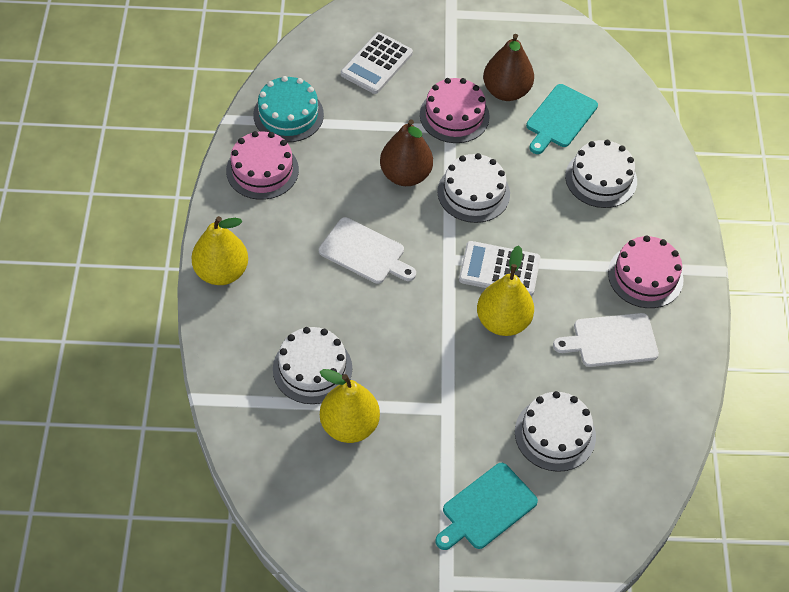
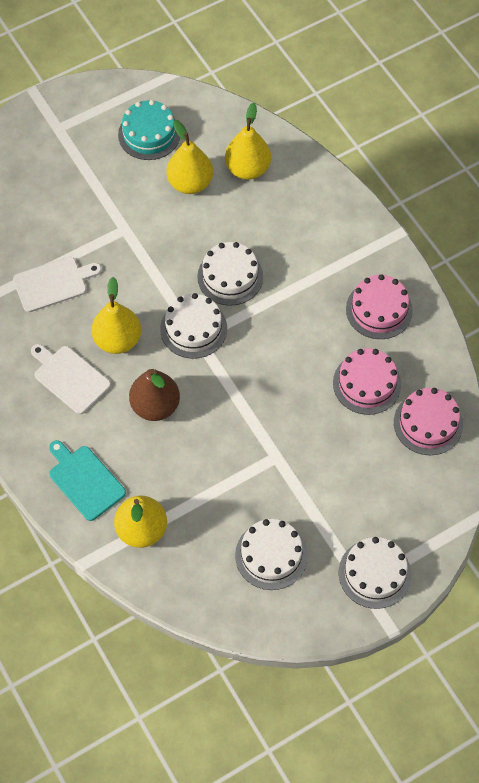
brown pear: [380,119,433,186] [483,34,534,101] = 2 -> [129,369,180,421] = 1
turquoise cutting board: [435,463,538,550] [526,84,598,154] = 2 -> [49,440,126,521] = 1
white calculator: [341,32,413,94] [459,241,540,296] = 2 -> none = 0
yellow pear: [191,216,248,285] [320,369,380,443] [477,246,534,336] = 3 -> [91,277,141,354] [114,496,167,548] [166,120,213,194] [225,103,271,180] = 4

